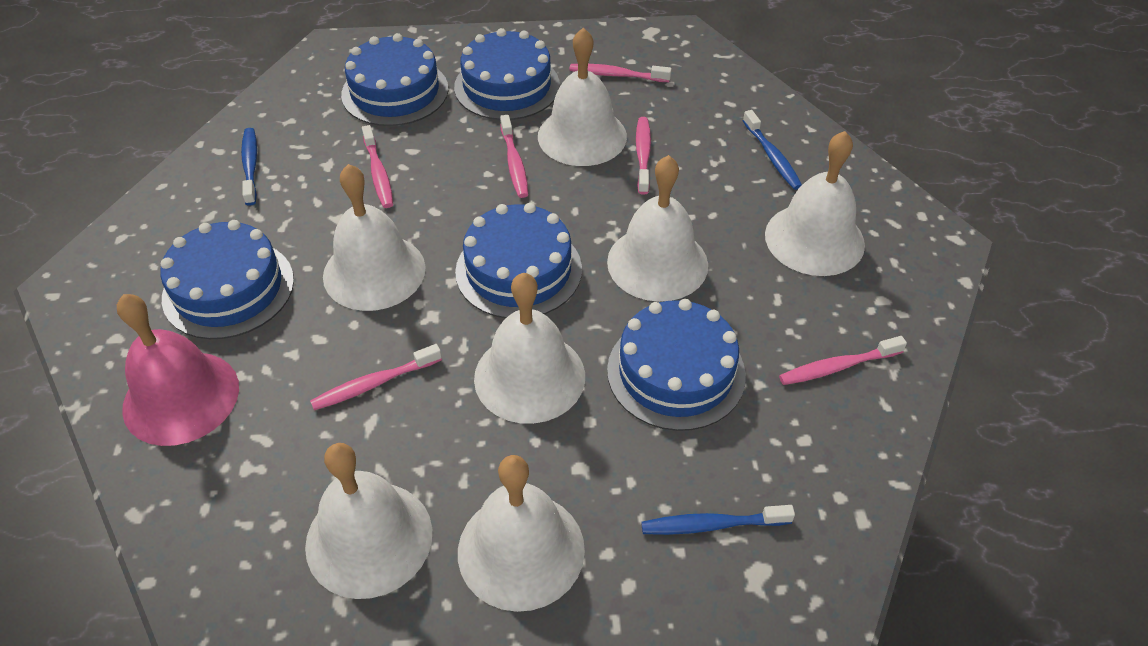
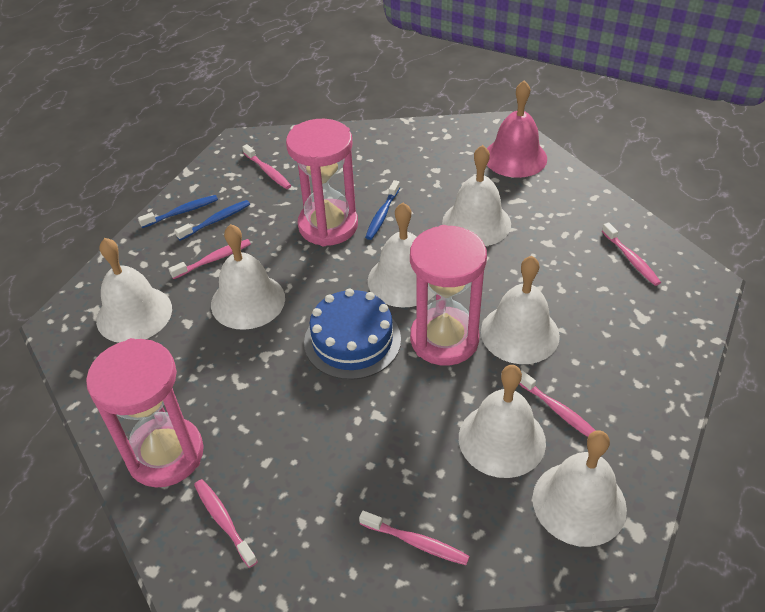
blue cake: [160,220,294,339] [341,33,448,126] [454,28,560,120] [455,203,582,318] [607,299,746,431] = 5 -> [304,288,401,380] = 1
pink hourglass: none = 0 -> [86,338,204,487] [286,119,358,246] [410,225,487,366] = 3

